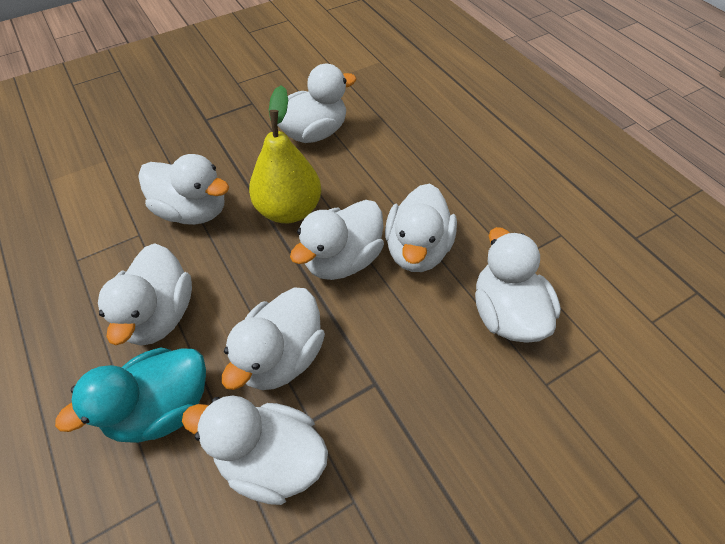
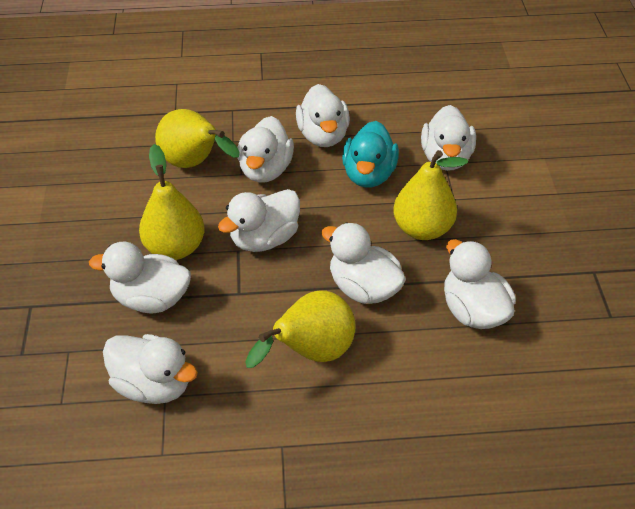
yellow pear: [249,85,321,223] = 1 -> [139,144,205,260] [155,109,240,168] [245,291,356,368] [393,150,468,240] = 4

